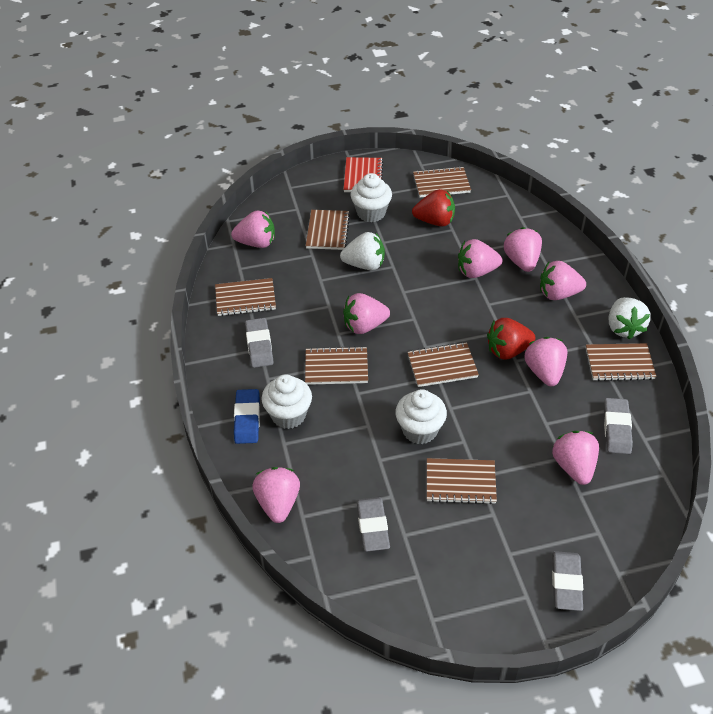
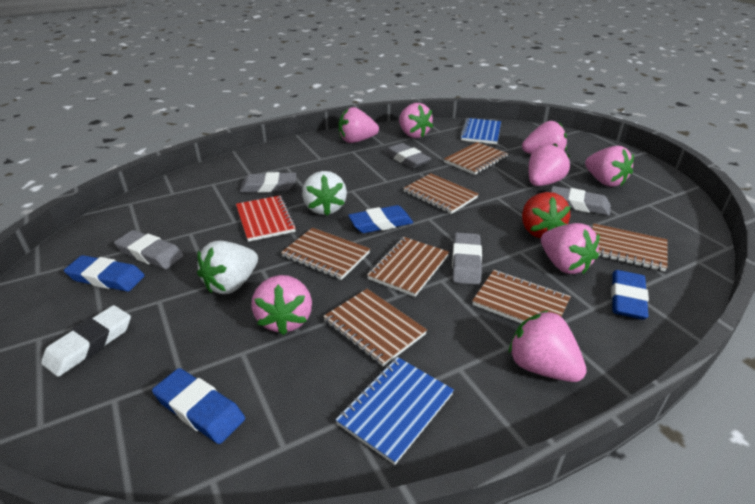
blue eraser: [234,389,260,444] = 1 -> [64,255,145,292] [152,368,245,444] [348,205,413,233] [611,270,649,320] = 4
blue notebook: none = 0 -> [335,357,454,465] [460,118,501,144] = 2
grey eraser: [245,318,274,368] [356,497,390,552] [552,551,583,611] [604,398,633,454] = 4 -> [114,230,184,269] [239,172,296,193] [385,143,431,168] [452,232,482,285] [551,186,611,216] = 5
red strawberry: [412,189,455,227] [487,318,535,359] = 2 -> [522,192,570,238] = 1
white cupcake: [261,374,312,429] [351,173,392,222] [395,389,447,444] = 3 -> none = 0
white eraser: none = 0 -> [41,305,131,377] = 1

